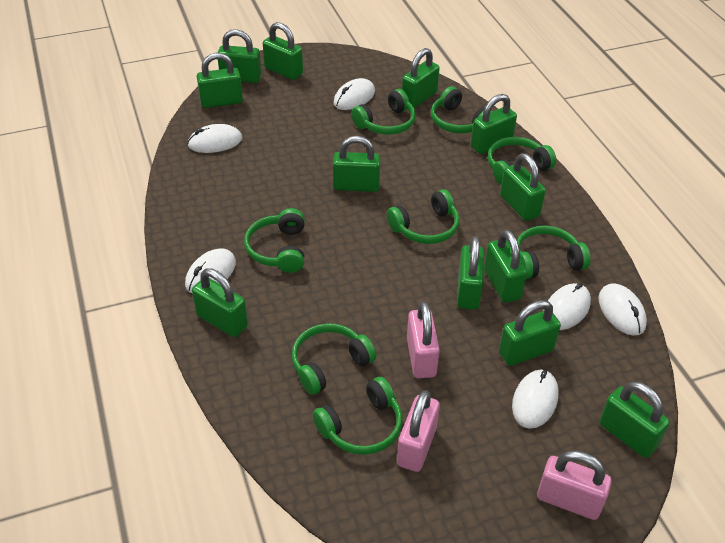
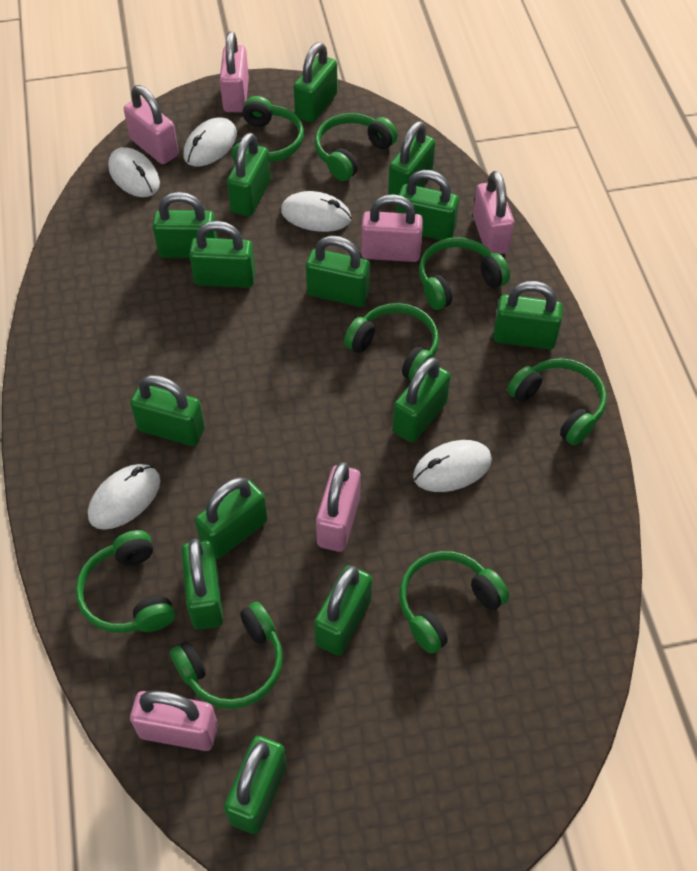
green padlock: [192,268,248,337] [197,53,243,108] [218,29,262,83] [263,22,303,80] [333,136,381,192] [402,48,440,108] [457,236,484,310] [471,94,517,154] [484,230,527,303] [499,300,561,366] [500,153,546,221] [599,381,670,458] = 12 -> [130,375,205,446] [153,192,218,258] [181,539,223,630] [189,221,255,288] [195,477,268,559] [224,736,287,834] [227,133,271,216] [294,42,338,123] [306,236,370,307] [314,565,372,656] [388,121,435,195] [393,357,451,442] [397,170,459,240] [493,281,563,350] = 14
pink padlock: [397,390,440,472] [407,301,440,378] [537,451,612,520] = 3 -> [124,85,179,164] [130,691,218,751] [220,31,249,112] [316,462,361,552] [361,194,423,262] [473,171,514,254] = 6
white mouse: [185,249,236,293] [187,124,242,153] [334,78,375,110] [512,370,559,429] [548,283,591,330] [598,283,647,336] = 6 -> [88,464,160,530] [108,147,160,197] [183,118,237,166] [281,191,351,232] [413,440,492,492] = 5

